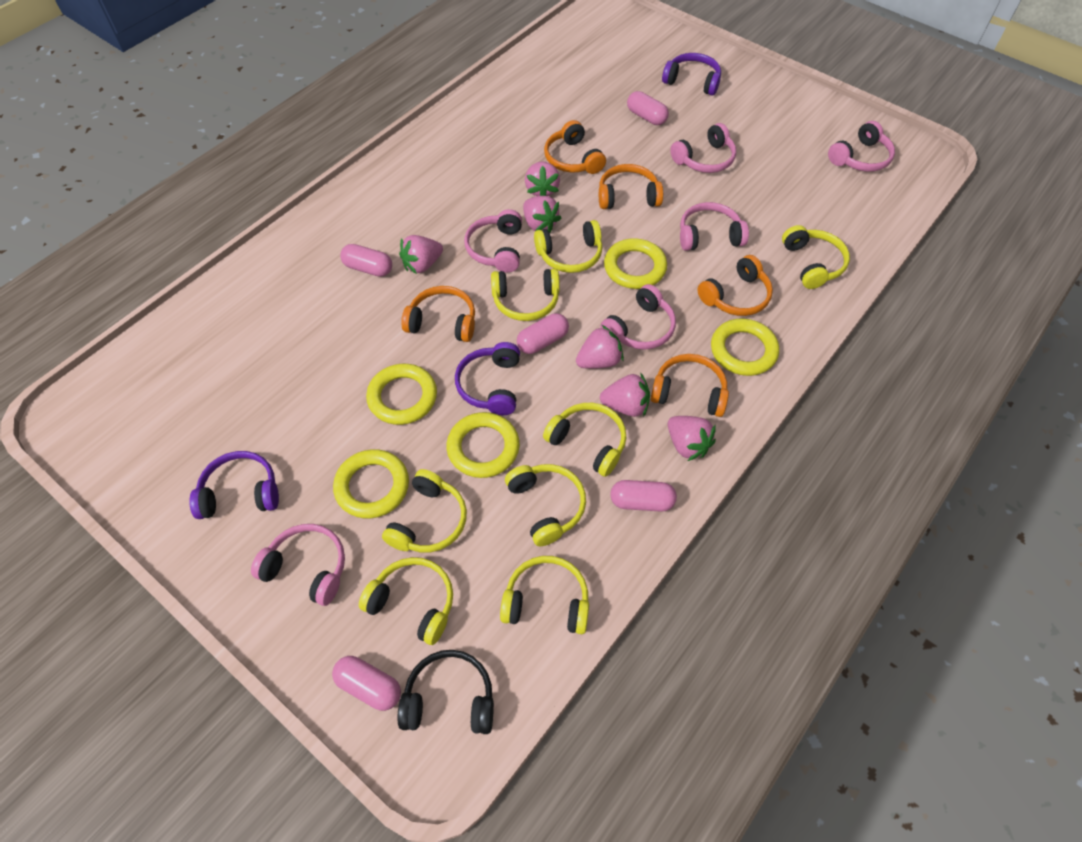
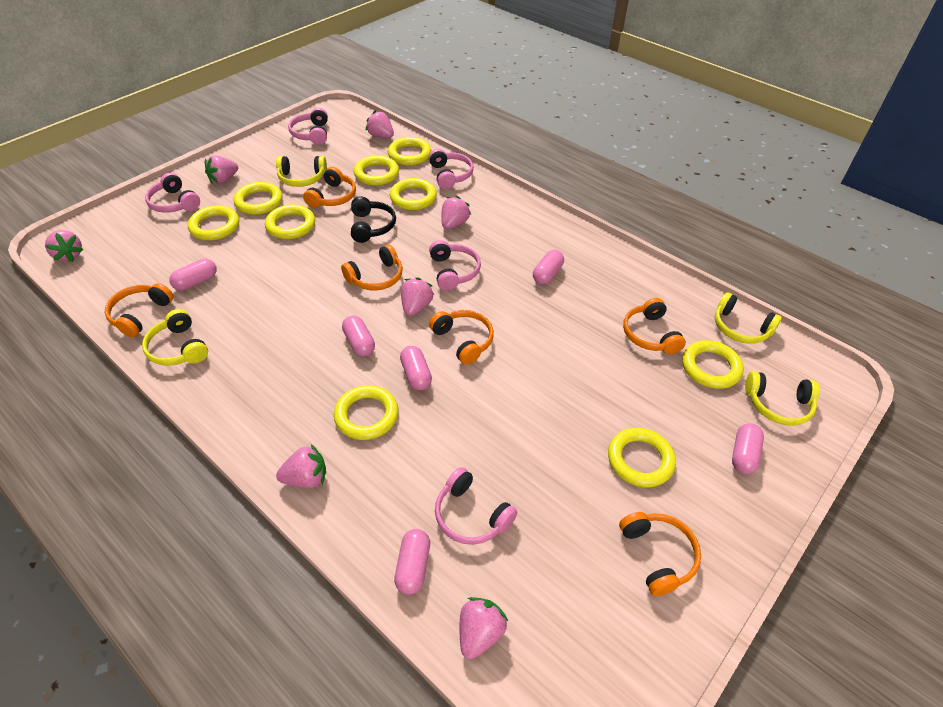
orange headphones: [401,286,475,342] [544,120,606,174] [599,164,663,209] [651,354,729,417] [698,255,773,316] = 5 -> [104,283,174,337] [303,167,356,208] [341,244,403,291] [429,310,494,365] [619,512,701,596] [623,298,686,354] = 6
pink capsule: [332,656,401,711] [340,244,392,277] [517,314,569,354] [610,480,677,512] [627,91,669,125] = 5 -> [169,259,217,291] [342,315,375,356] [394,529,430,595] [400,346,432,390] [533,250,564,285] [732,423,764,474] = 6
pink headphones: [251,524,345,606] [464,209,522,272] [600,284,676,350] [670,123,736,173] [680,202,749,251] [828,121,895,172] = 6 -> [145,173,200,213] [288,108,328,145] [429,149,474,189] [429,240,481,291] [435,467,517,545] = 5
pink strawberry: [399,235,443,274] [523,196,561,233] [525,161,560,196] [576,325,624,369] [600,374,650,417] [668,416,716,461] = 6 -> [45,230,84,262] [205,155,238,184] [276,444,326,488] [366,110,394,138] [401,278,434,316] [441,196,471,229] [460,597,508,659] = 7
purple headphones: [189,451,279,519] [455,342,520,415] [662,53,721,96] = 3 -> none = 0
yellow headphones: [359,557,453,645] [382,469,467,553] [491,269,560,321] [500,556,589,634] [505,464,586,546] [534,220,602,273] [543,403,626,477] [782,225,850,289] = 8 -> [142,309,208,366] [276,156,327,187] [715,292,782,344] [745,371,819,426] = 4
yellow ring: [333,449,409,518] [366,364,437,425] [446,412,520,478] [604,238,667,289] [711,318,779,376] = 5 -> [188,205,239,241] [234,182,283,215] [265,205,315,239] [334,385,398,440] [354,155,399,186] [388,137,431,166] [390,178,437,210] [608,428,676,487] [682,340,744,389] = 9

